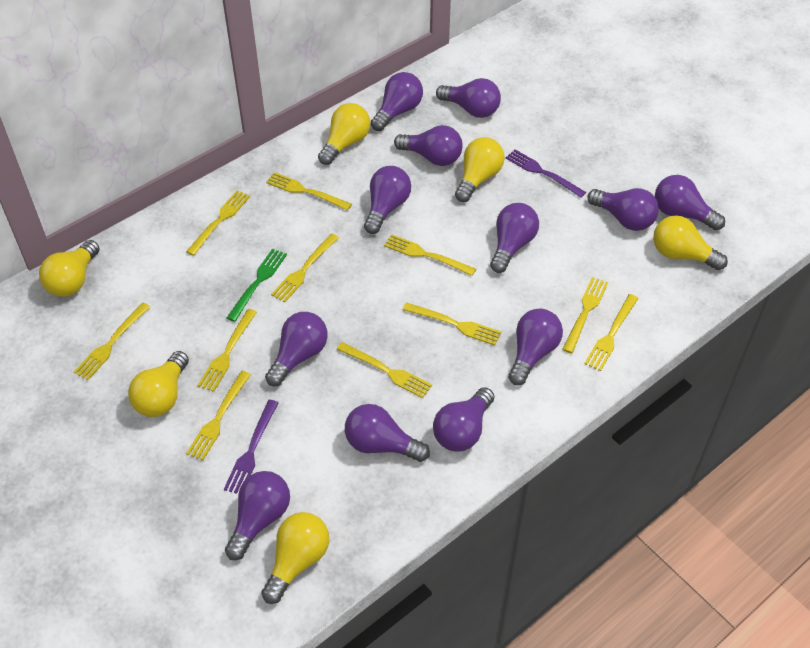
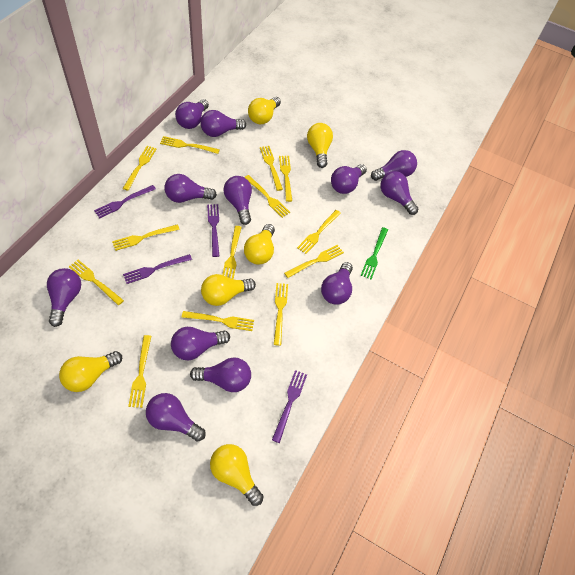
purple fork: [224,400,279,494] [506,149,586,198] = 2 -> [94,185,156,218] [123,254,192,284] [207,204,219,257] [272,370,307,443] = 4
yellow fork: [74,303,150,380] [186,190,250,256] [186,371,251,460] [198,309,257,392] [266,172,352,210] [271,233,339,302] [337,342,432,398] [384,234,476,276] [403,302,501,345] [562,277,608,353] [584,294,639,371] = 11 -> [69,260,124,305] [112,224,180,251] [122,146,157,191] [128,335,151,408] [160,136,220,154] [182,311,254,331] [222,226,242,279] [244,175,290,218] [260,146,283,191] [274,283,288,346] [279,156,292,202] [284,245,344,278] [297,210,341,254] = 13

